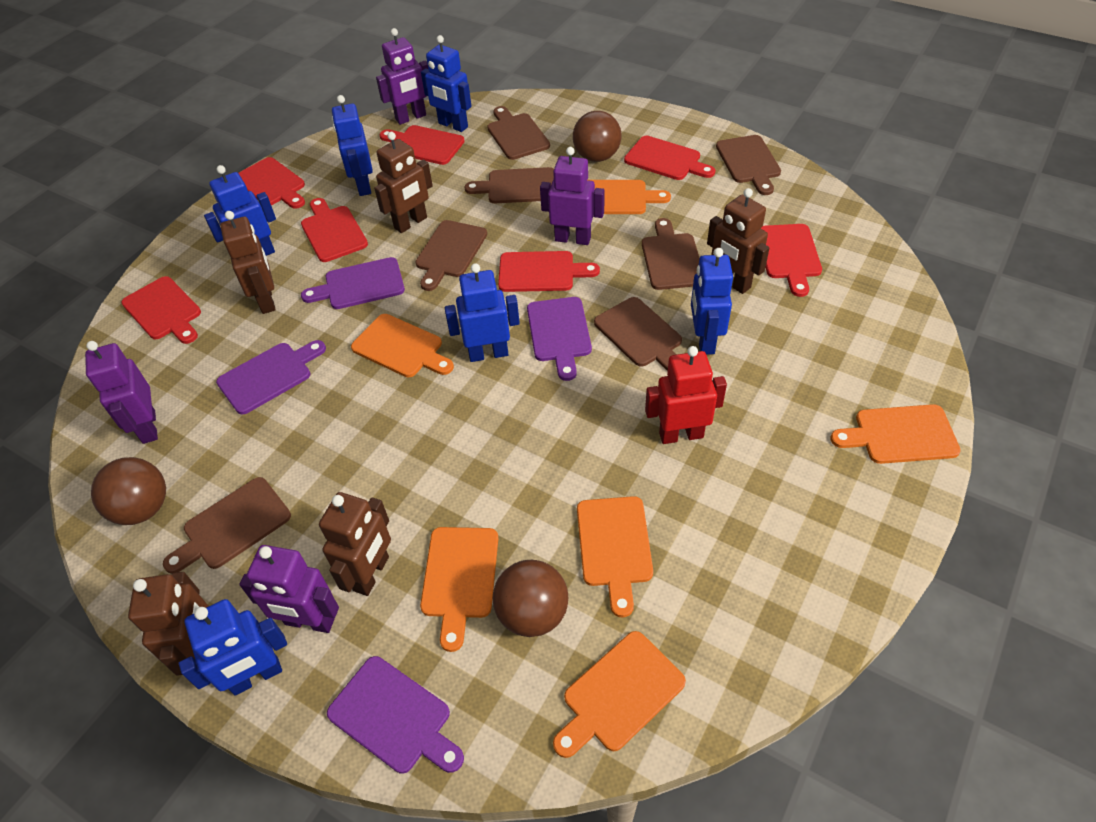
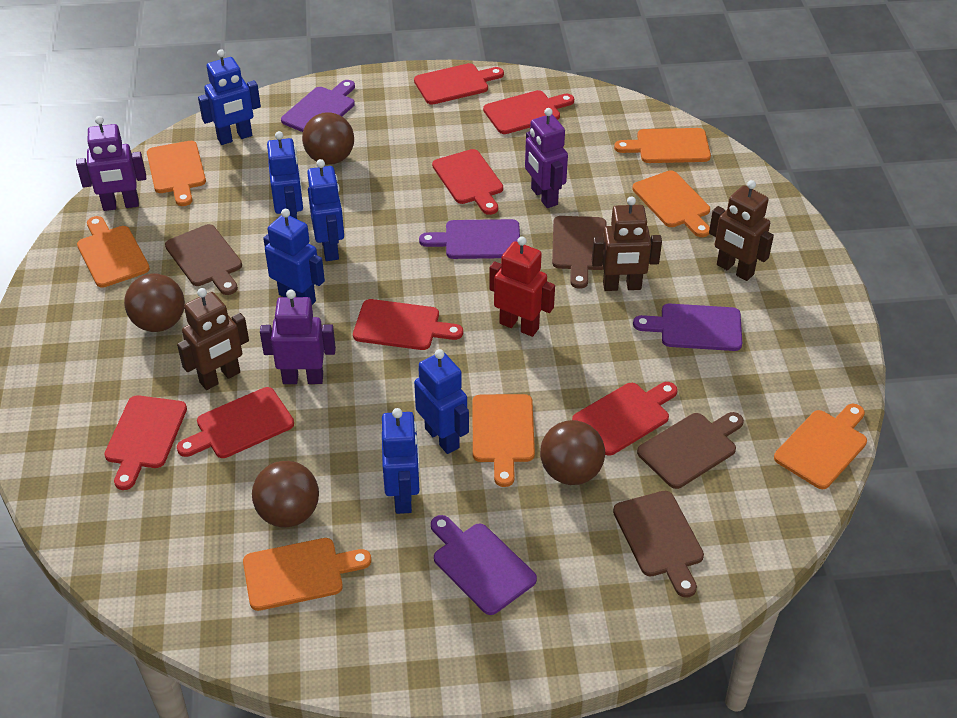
brown ball: [91,457,166,525] [493,560,568,637] [573,111,621,162] = 3 -> [124,274,185,332] [252,461,319,527] [302,112,354,165] [540,420,605,485] = 4
brown cutting board: [163,477,291,574] [415,220,487,291] [464,167,554,203] [487,106,550,160] [594,297,682,371] [642,218,700,290] [716,135,781,195] = 7 -> [165,224,242,295] [552,216,606,289] [613,491,704,598] [637,412,744,489] = 4
brown robot: [128,572,209,676] [220,211,276,314] [319,492,391,596] [374,132,433,233] [707,188,770,294] = 5 -> [177,288,249,390] [592,196,662,291] [709,180,774,281] = 3
orange cutting board: [351,314,454,377] [420,527,498,652] [553,631,686,758] [577,496,653,617] [588,180,671,214] [830,404,961,464] = 6 -> [77,216,150,288] [147,141,206,206] [243,538,371,611] [472,394,535,487] [614,128,711,163] [632,170,710,237] [774,404,867,489] = 7
purple robot: [85,341,158,444] [240,545,339,633] [376,28,428,125] [540,147,605,245] = 4 -> [76,116,146,211] [260,290,336,384] [525,108,568,208] = 3

